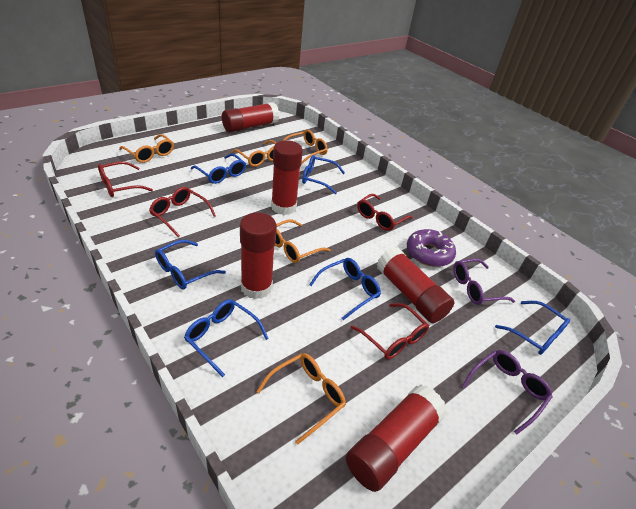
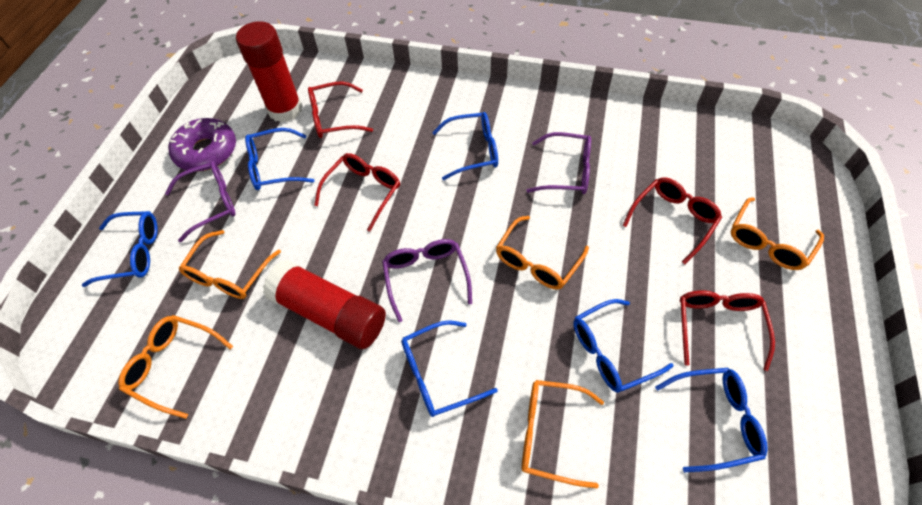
purple glasses: [453,259,515,305] [462,350,553,435] = 2 -> [165,161,236,242] [382,239,472,322] [526,132,591,194] = 3
red glue stick: [222,102,280,133] [240,213,277,299] [271,140,303,215] [346,384,447,492] [377,247,455,323] = 5 -> [236,21,302,122] [263,259,386,349] = 2

